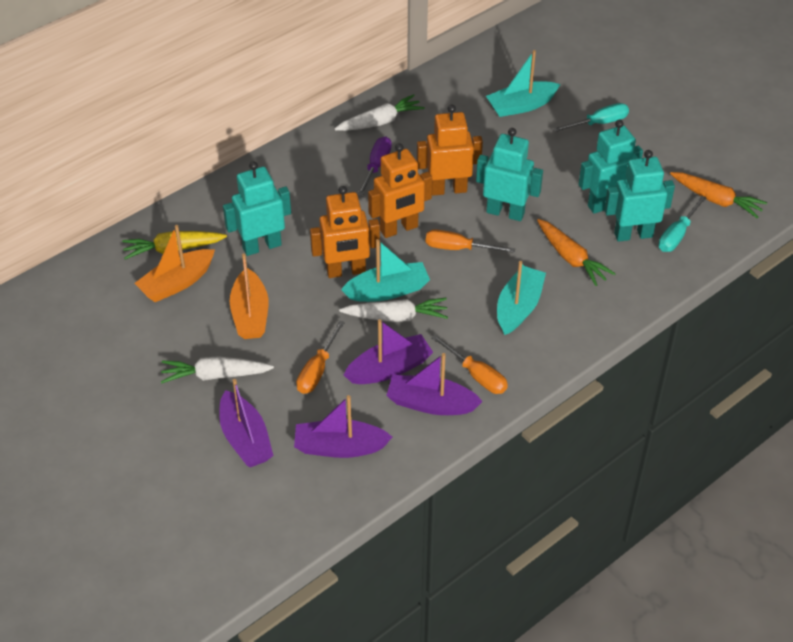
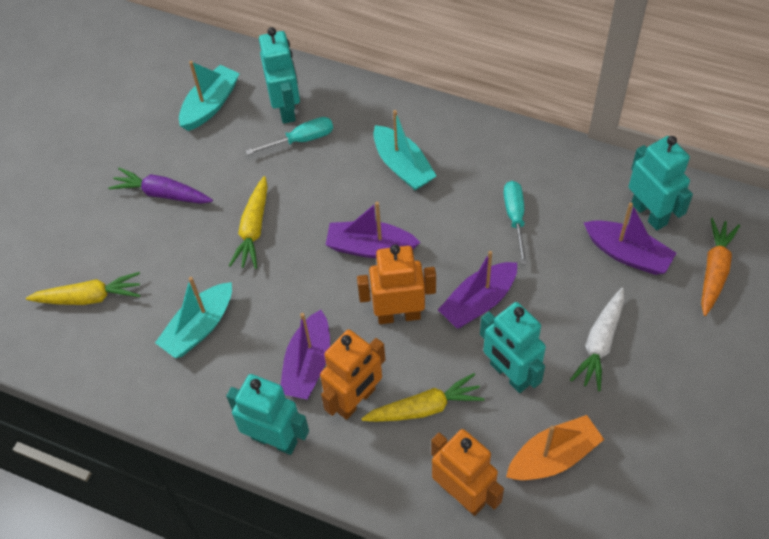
orange boat: [135,225,215,302] [230,253,269,339] = 2 -> [506,415,604,480] = 1
orange carrot: [537,219,616,286] [670,172,767,218] = 2 -> [701,218,740,316] = 1
orange screwdriver: [296,320,345,394] [426,229,515,253] [431,335,508,394] = 3 -> none = 0
purple carrot: none = 0 -> [108,167,213,204] = 1
purple screwdriver: [357,137,392,196] = 1 -> none = 0
white carrot: [161,356,274,384] [334,94,425,131] [339,298,448,322] = 3 -> [570,288,624,391] = 1
yellow carrot: [122,231,227,260] = 1 -> [26,272,140,305] [229,176,268,269] [361,373,485,422] = 3

